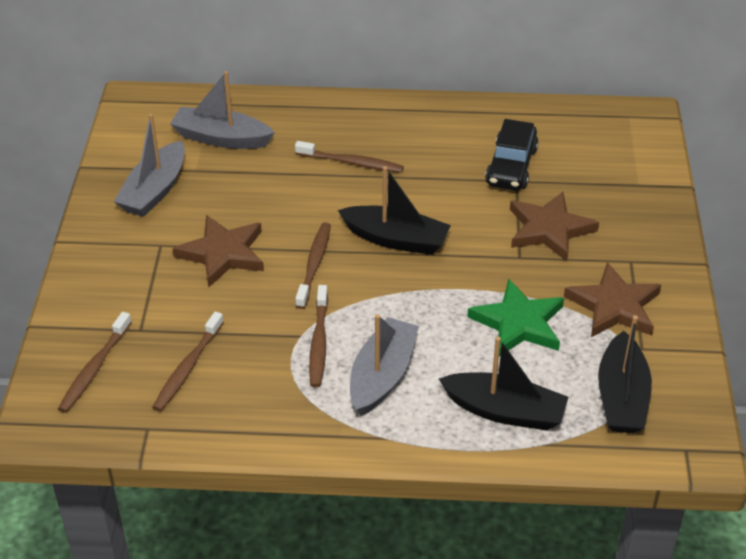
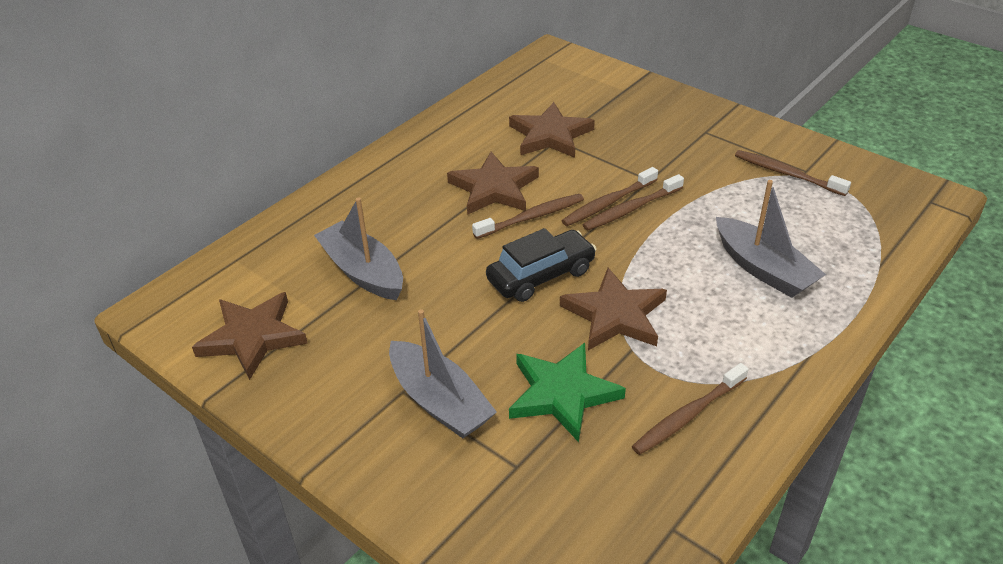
black boat: [338,166,451,255] [439,337,568,431] [598,315,652,433] = 3 -> none = 0
brown star: [172,215,264,288] [510,192,599,262] [564,262,661,337] = 3 -> [192,292,308,380] [447,152,539,215] [509,102,595,158] [560,268,667,350] = 4

